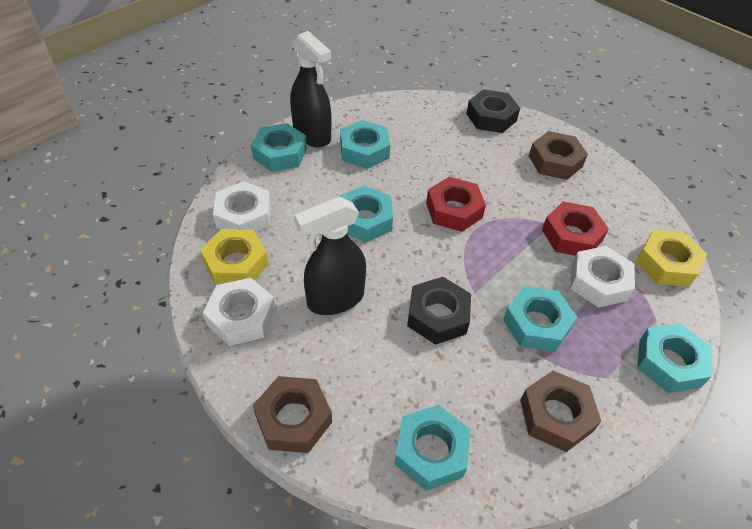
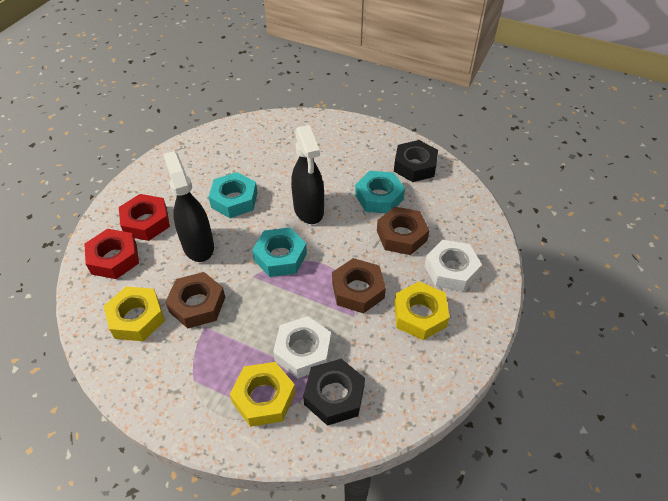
turquoise nut: [251,123,307,172] [340,120,390,169] [340,185,393,243] [394,405,471,491] [503,286,577,352] [637,323,712,393] = 6 -> [209,172,257,218] [252,227,307,277] [355,171,405,213] = 3
white nut: [203,278,276,346] [213,181,271,233] [570,246,635,308] = 3 -> [273,316,331,378] [425,240,482,291] = 2
yellow nut: [200,229,268,285] [636,230,707,287] = 2 -> [104,287,165,341] [230,362,295,427] [394,282,450,340] = 3

